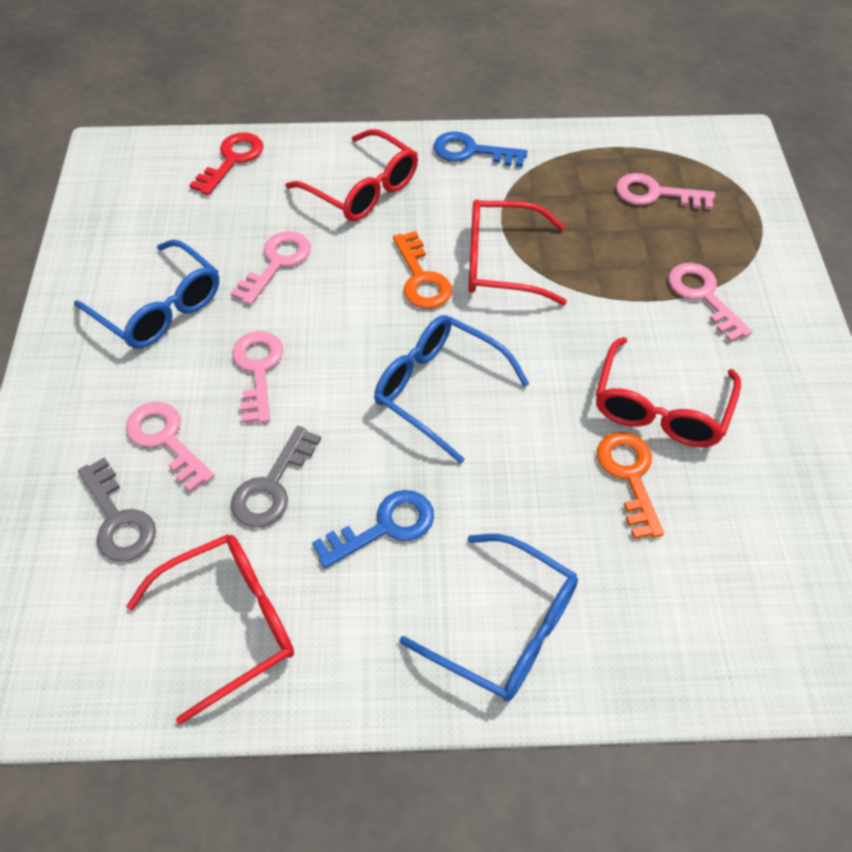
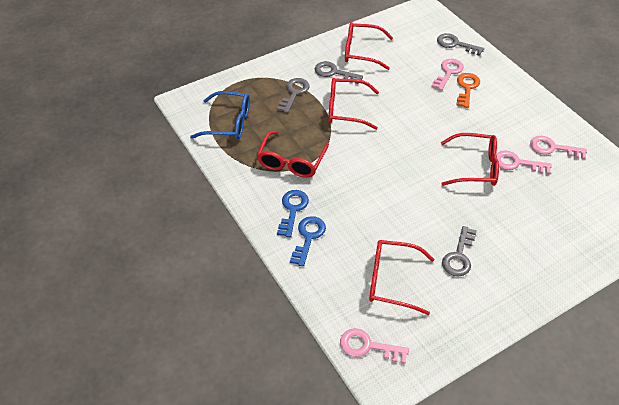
blue glasses: [74,239,219,348] [374,315,530,464] [399,534,578,702] = 3 -> [190,91,250,140] = 1
grey key: [78,457,156,562] [231,426,321,527] = 2 -> [277,78,310,113] [315,61,363,84] [437,33,484,56] [442,226,477,276] = 4
orange key: [393,231,452,309] [597,432,664,539] = 2 -> [456,73,480,108] = 1
pink key: [126,402,215,492] [230,231,311,305] [232,331,283,423] [616,173,715,210] [668,263,752,343] = 5 -> [340,328,409,364] [431,59,464,90] [496,151,552,174] [530,136,587,159] = 4
red glasses: [126,534,294,725] [286,129,418,221] [468,200,567,305] [596,337,741,447] = 4 -> [257,131,329,178] [329,78,379,130] [345,22,393,70] [369,240,434,315] [441,133,499,186] = 5
red key: [189,132,263,195] = 1 -> none = 0

